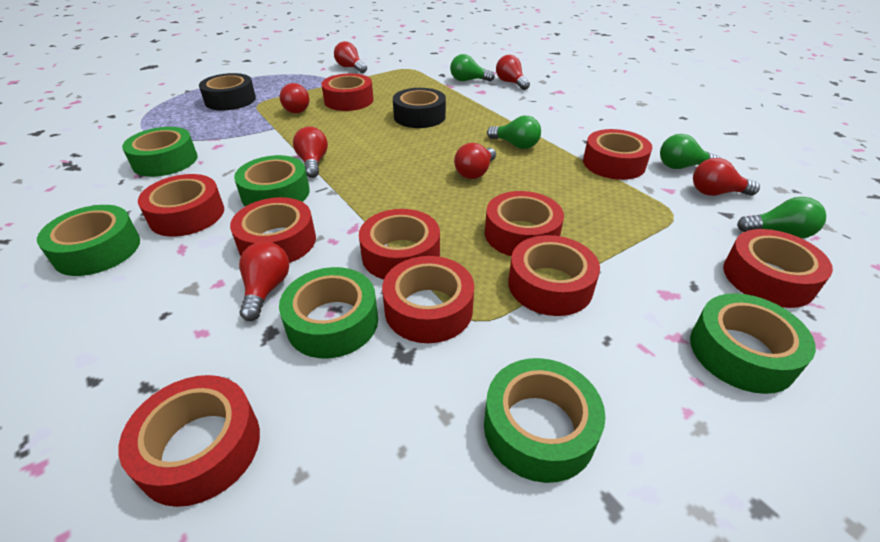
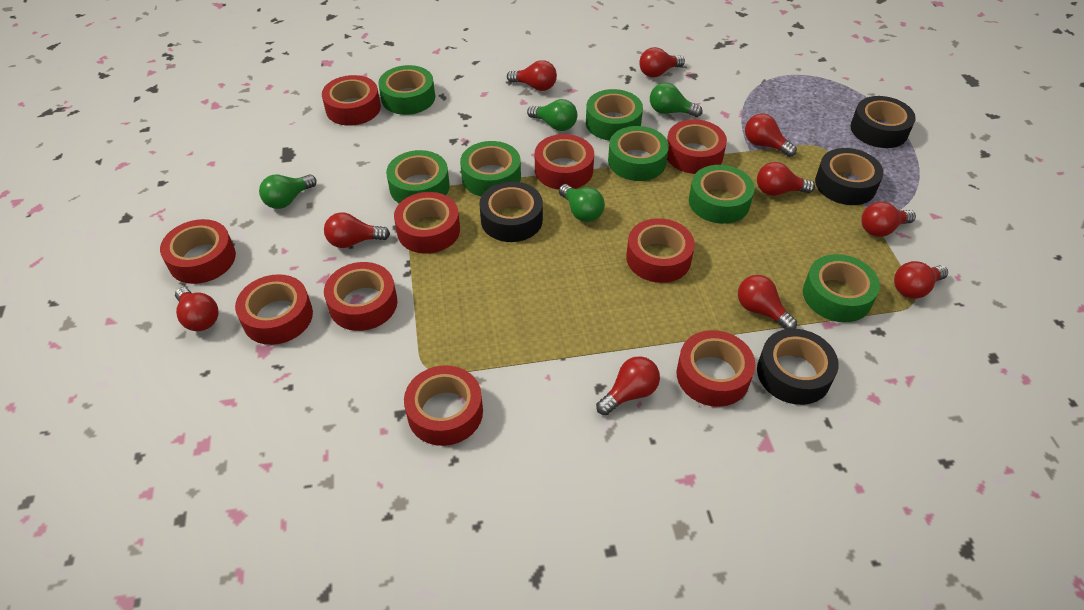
black tape: [199,73,256,111] [393,88,446,128] = 2 -> [479,181,543,242] [757,329,839,405] [815,148,884,205] [851,96,916,148] = 4
green tape: [37,205,140,276] [122,127,198,177] [234,155,310,206] [279,267,378,358] [484,358,606,483] [690,293,816,394] = 6 -> [378,65,435,115] [386,150,450,203] [460,141,521,196] [586,89,643,141] [608,126,669,181] [689,165,754,224] [803,254,880,322] = 7
red light bulb: [239,241,289,321] [280,83,309,114] [293,127,328,178] [334,41,367,73] [454,143,496,179] [496,55,530,90] [693,158,760,196] = 7 -> [175,287,218,331] [324,212,390,248] [507,60,557,91] [596,356,660,415] [639,47,685,77] [738,275,797,329] [745,114,797,157] [757,162,815,196] [861,201,916,237] [894,261,948,299] = 10

